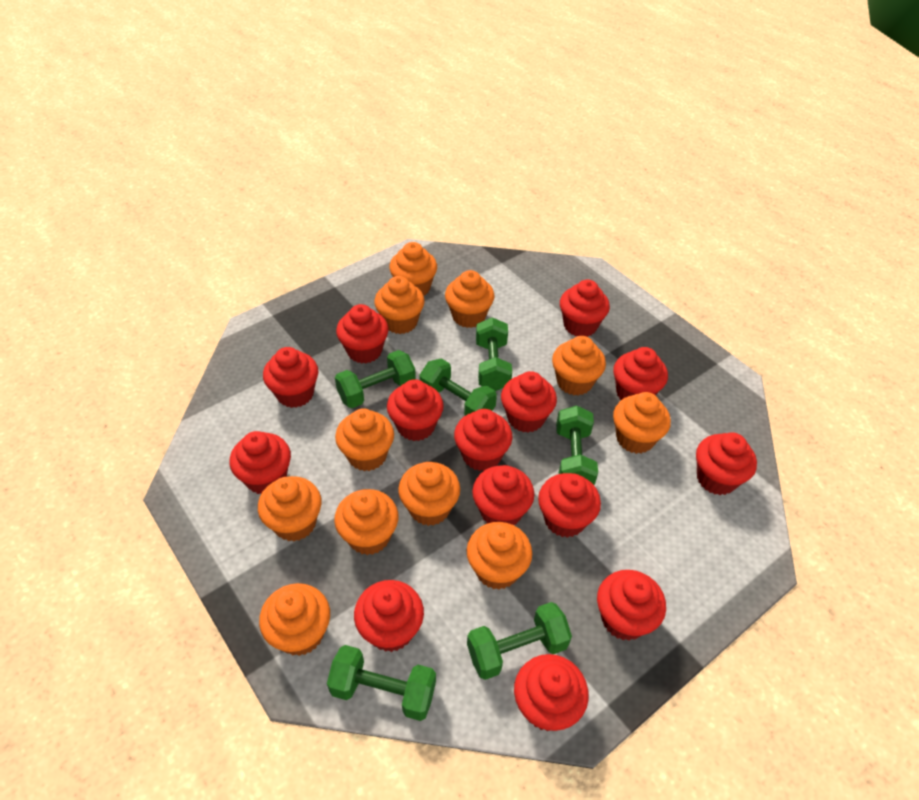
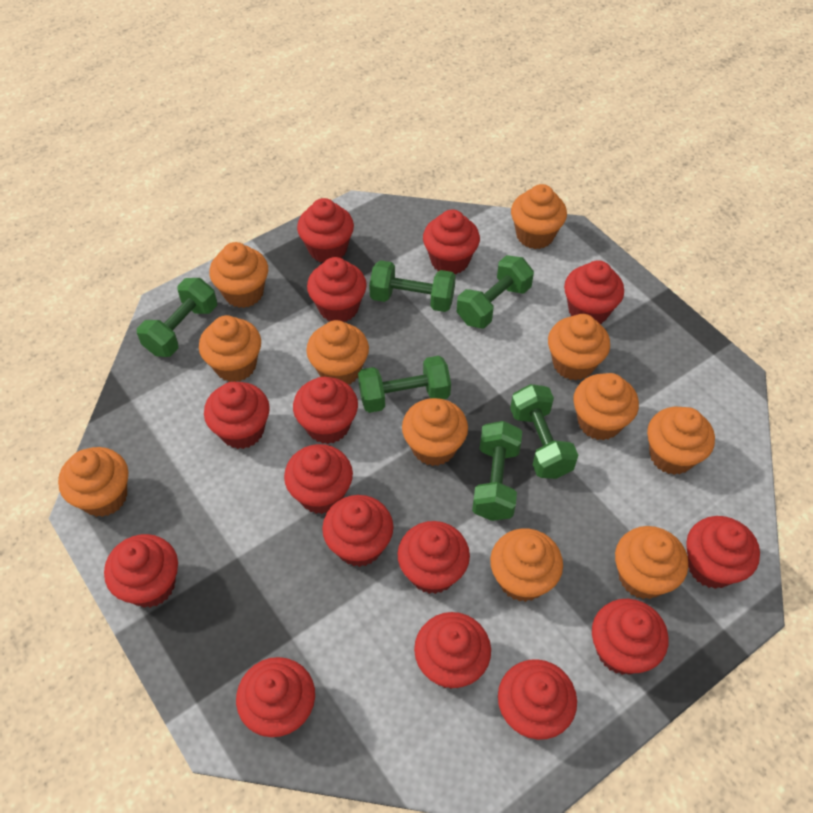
red cupcake: [230,431,291,494] [263,347,318,408] [336,304,389,364] [354,580,424,652] [387,379,444,441] [454,409,513,471] [472,465,534,525] [501,371,557,433] [514,654,589,731] [538,473,601,538] [560,279,610,337] [597,570,666,641] [613,347,668,400] [696,432,757,495] = 14 -> [104,534,178,608] [204,382,270,449] [236,657,315,737] [284,444,353,514] [293,377,358,444] [297,198,354,263] [307,257,367,322] [322,495,394,567] [397,521,470,594] [414,612,491,689] [423,209,480,274] [498,659,577,740] [564,260,624,324] [592,599,668,675] [686,516,760,589] = 15

